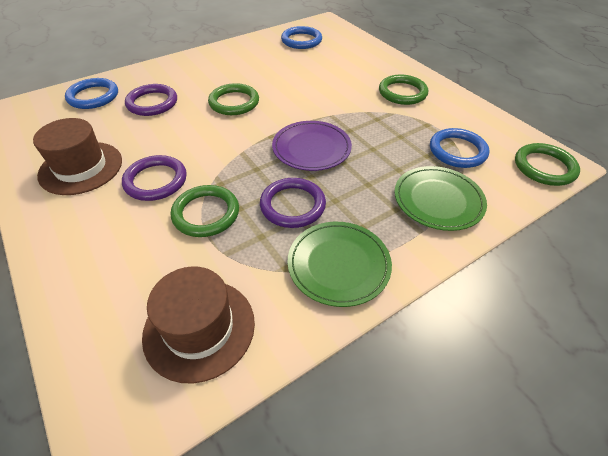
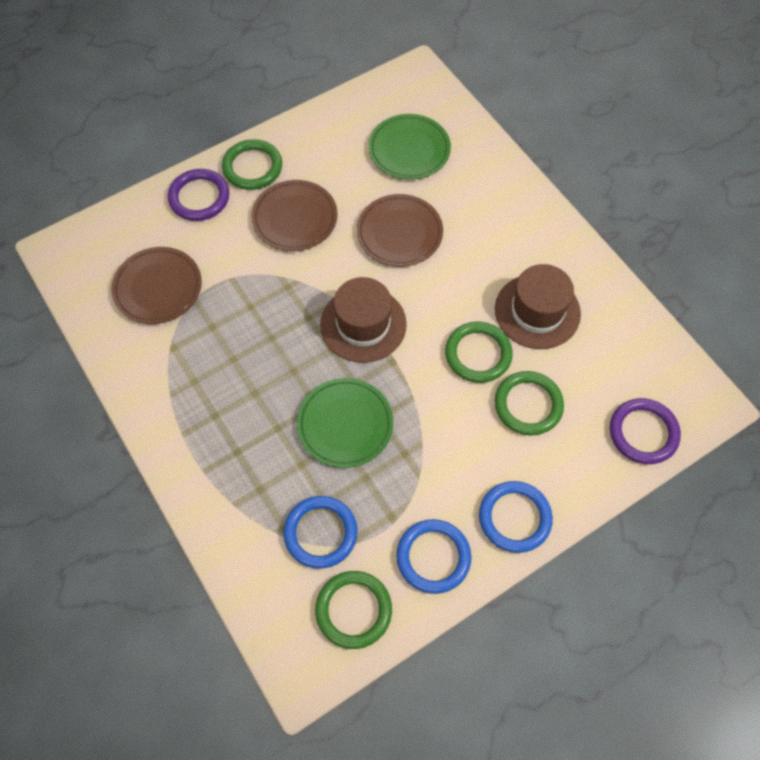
brown plate: none = 0 -> [111,247,202,324] [251,180,338,251] [357,194,443,267] = 3
purple plate: [272,121,352,171] = 1 -> none = 0
purple ring: [122,155,187,201] [125,84,177,116] [260,178,326,228] = 3 -> [168,169,229,221] [610,398,681,464] = 2

